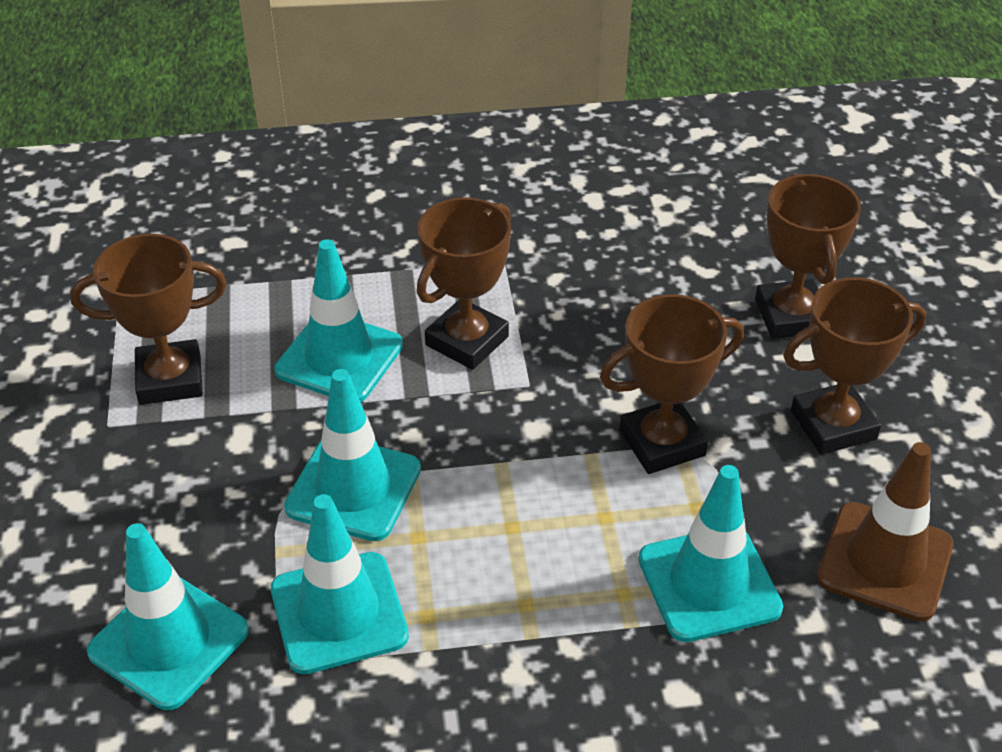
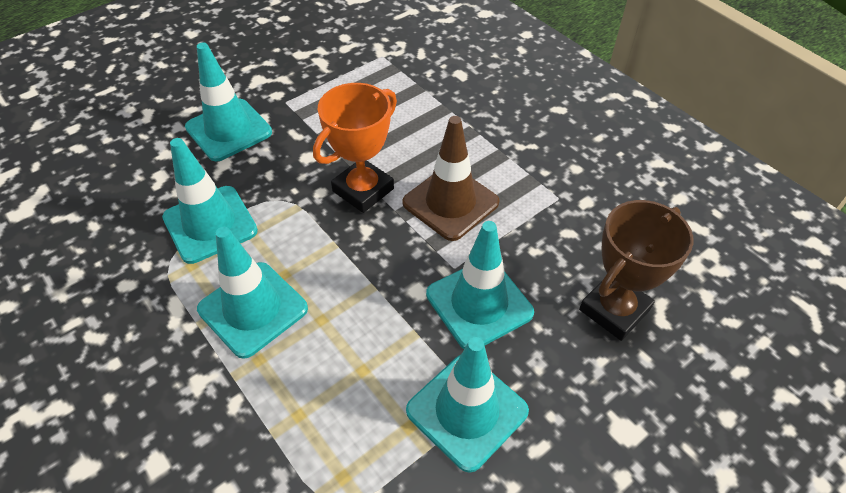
brown trophy: [70,234,227,405] [417,197,511,370] [600,294,744,474] [755,173,861,339] [783,277,926,455] = 5 -> [579,200,694,341] = 1
orange trophy: none = 0 -> [313,83,397,213] = 1

